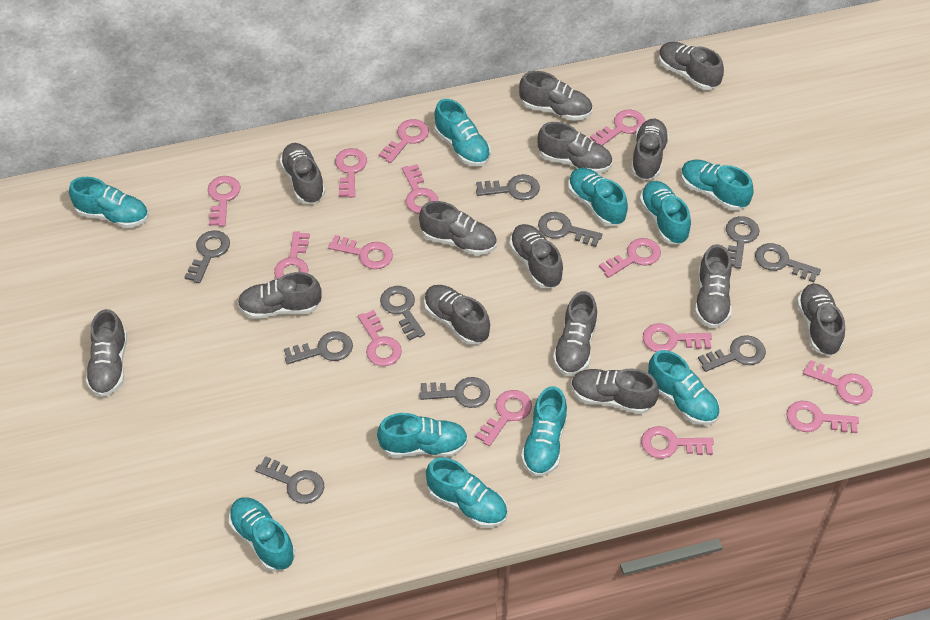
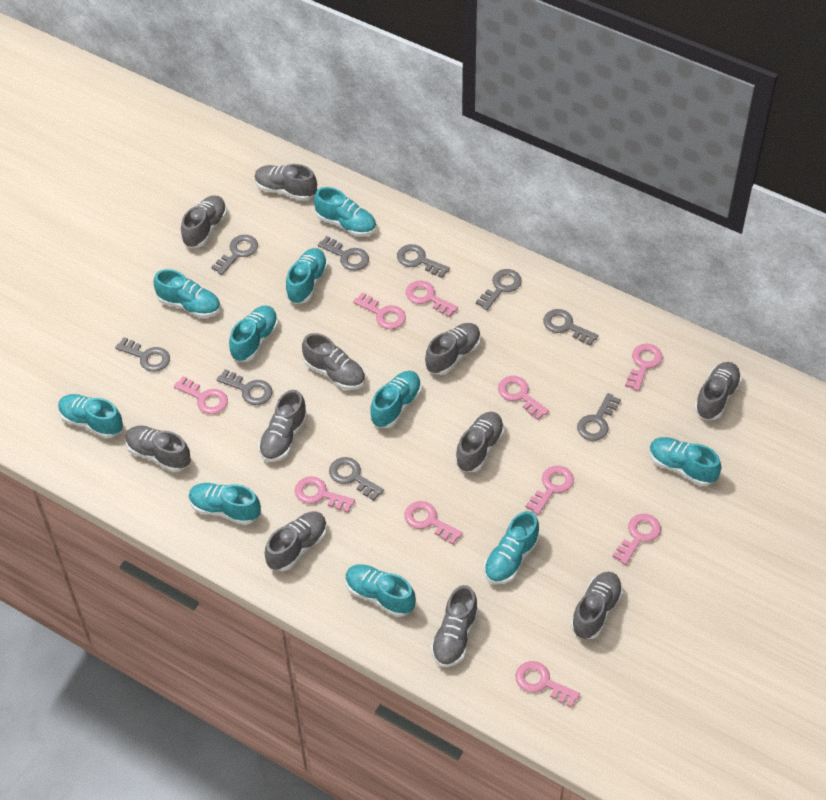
grey key: [184,230,230,283] [255,456,324,504] [284,331,353,364] [380,286,425,341] [419,377,490,408] [476,174,540,200] [538,212,602,247] [698,335,766,372] [726,216,759,269] [755,243,821,282] = 10 -> [115,337,170,372] [211,235,258,275] [217,369,272,405] [318,236,369,271] [329,457,384,501] [397,244,450,278] [476,269,522,310] [543,309,599,346] [577,393,621,441] = 9
grey shoe: [85,309,127,397] [237,272,322,319] [279,143,325,204] [419,201,497,256] [424,285,490,345] [509,224,563,288] [519,71,592,121] [537,122,612,174] [553,291,597,376] [571,369,659,414] [631,119,669,180] [659,42,724,90] [695,244,732,328] [797,284,845,356] = 14 -> [126,426,191,472] [181,195,227,248] [254,164,317,201] [258,390,308,462] [265,512,327,571] [302,333,365,390] [425,323,481,375] [431,585,478,667] [455,412,504,472] [571,572,623,639] [694,362,742,420] = 11
pink key: [208,176,240,227] [274,231,310,279] [328,235,393,269] [335,148,367,198] [358,310,402,366] [379,119,429,163] [402,164,438,214] [475,390,532,446] [590,110,645,146] [599,238,661,278] [641,426,714,459] [643,323,712,352] [786,401,859,433] [803,360,873,404] = 14 -> [174,376,228,414] [295,476,355,513] [353,292,406,329] [404,501,463,544] [406,280,458,317] [498,376,549,420] [515,661,580,708] [526,466,574,515] [612,514,661,565] [625,344,663,391] = 10

